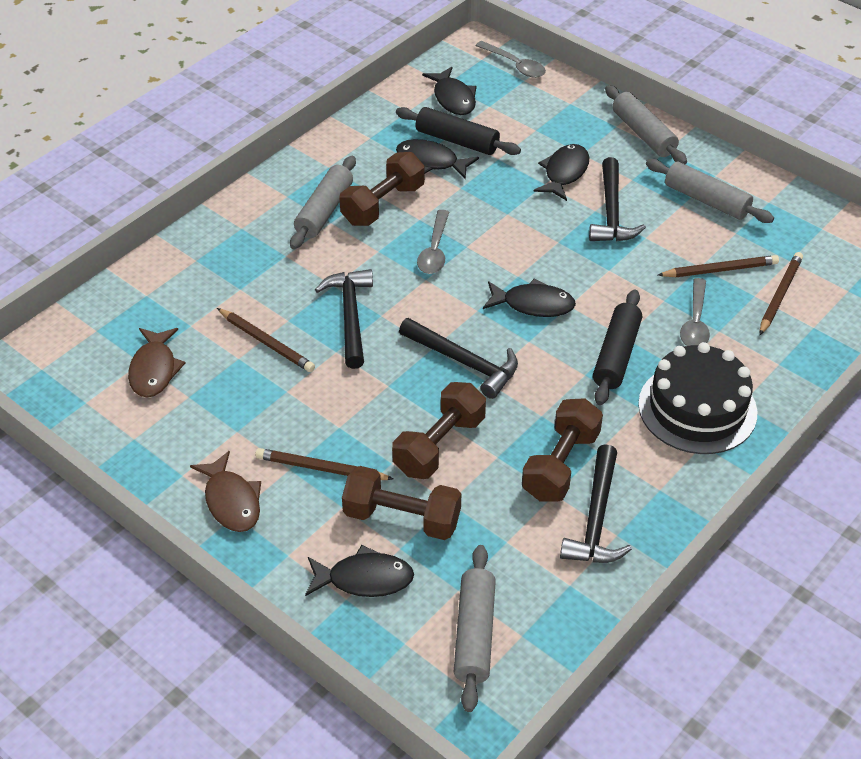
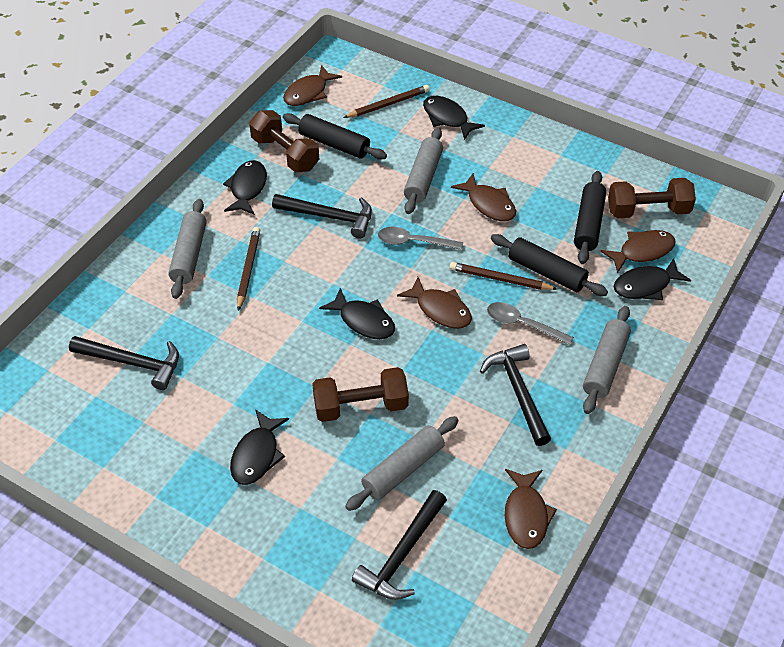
black cake: [638,342,757,454] = 1 -> none = 0
black rolling pin: [396,107,521,155] [593,289,642,405] = 2 -> [283,113,387,160] [491,234,608,296] [574,171,606,264] = 3
brown dumbbell: [339,152,425,226] [342,466,461,540] [392,382,486,479] [522,398,603,502] = 4 -> [249,110,319,172] [312,367,409,422] [608,178,696,218] = 3
brown fish: [128,328,186,397] [190,451,261,532] = 2 -> [283,65,342,106] [397,277,472,329] [451,173,516,221] [505,469,557,549] [600,230,676,273] = 5
brown pencil: [217,308,315,372] [255,448,394,480] [658,255,779,277] [760,252,803,335] = 4 -> [237,227,261,311] [343,85,429,118] [450,262,557,290] = 3
grey spoon: [417,210,449,274] [475,41,546,78] [680,278,710,346] = 3 -> [378,227,463,250] [487,302,574,345] = 2

